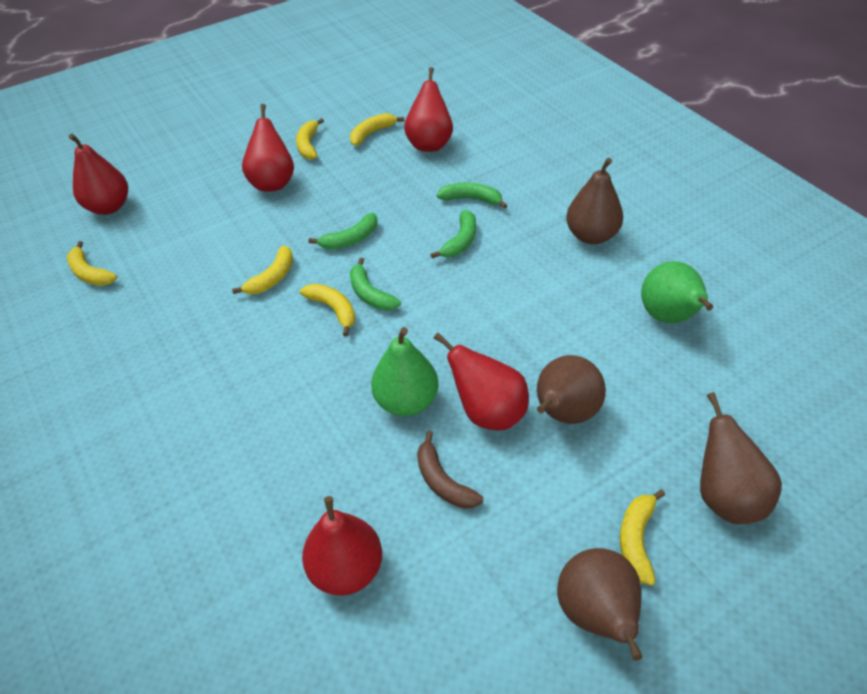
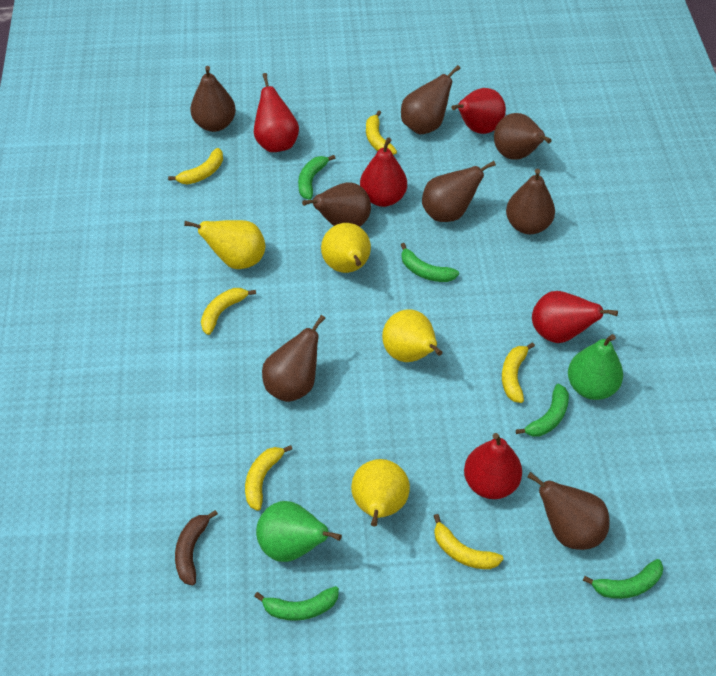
brown pear: [537,355,606,424] [557,548,643,661] [566,158,623,244] [700,392,782,524] = 4 -> [190,66,236,132] [262,315,326,402] [302,182,371,227] [401,65,461,134] [422,161,496,222] [494,113,551,160] [506,169,555,234] [527,472,610,550] = 8
green banana: [309,213,377,250] [350,258,401,311] [430,210,476,258] [437,182,507,209] = 4 -> [254,586,339,621] [298,155,335,200] [401,243,459,282] [516,384,569,437] [583,559,663,599] = 5
yellow pear: none = 0 -> [184,220,265,269] [321,223,371,273] [351,459,410,526] [382,309,442,362] = 4

